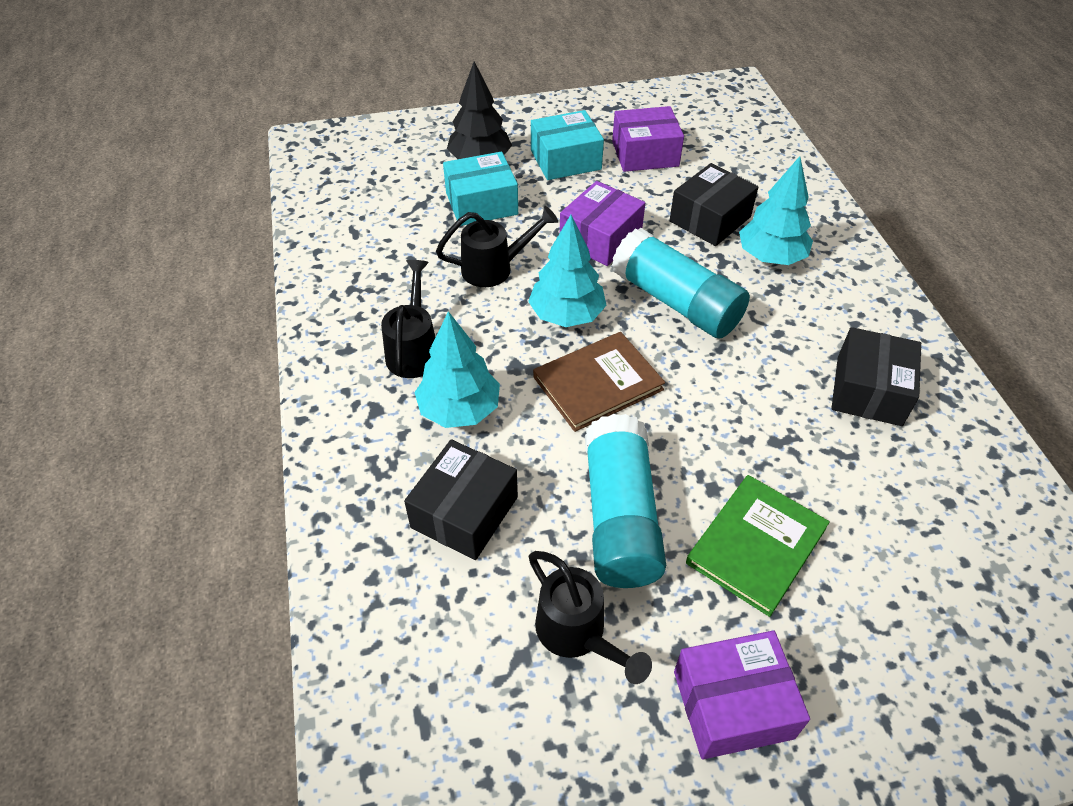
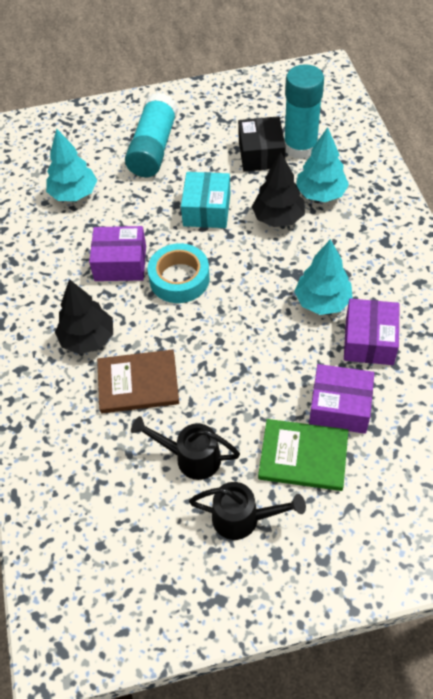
black box: [404,439,518,560] [669,163,758,246] [831,327,921,426] = 3 -> [238,116,286,172] = 1
black tree: [447,61,512,159] = 1 -> [55,279,113,354] [252,153,305,227] = 2
black watering can: [381,260,436,378] [436,206,558,287] [528,551,652,684] = 3 -> [131,416,240,480] [189,482,306,540] = 2
turquoise box: [443,152,518,226] [531,110,604,180] = 2 -> [181,172,230,228] = 1
turquoise tape: none = 0 -> [148,243,210,303] = 1

